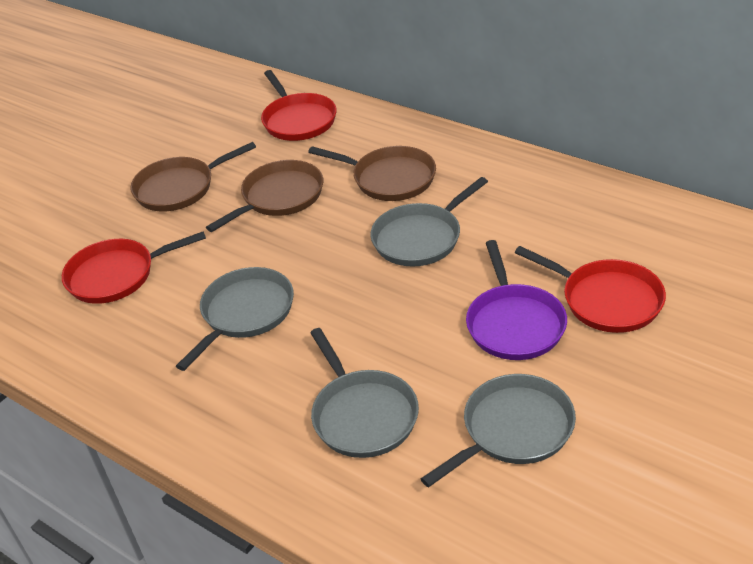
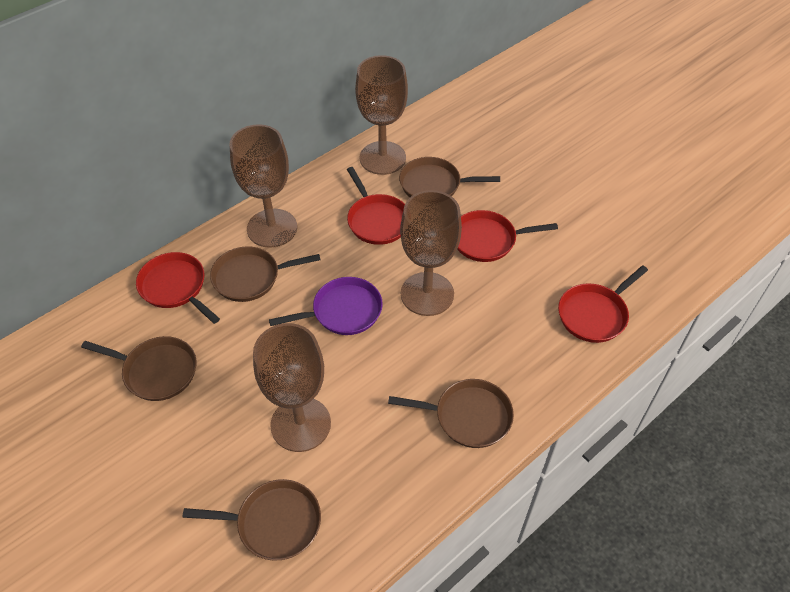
brown goblet: none = 0 -> [230,124,297,248] [253,323,331,452] [355,55,408,175] [400,190,462,316] = 4
brown pan: [130,142,256,211] [206,160,323,232] [308,146,436,201] = 3 -> [81,336,196,401] [183,479,321,561] [210,246,320,302] [388,379,514,448] [399,157,500,197] = 5
grey pan: [176,267,294,371] [310,328,419,458] [370,177,488,266] [421,374,576,488] = 4 -> none = 0
red pan: [62,231,206,304] [261,70,337,141] [515,246,666,333] = 3 -> [136,252,220,324] [347,167,405,245] [457,210,558,262] [558,265,648,343] = 4

